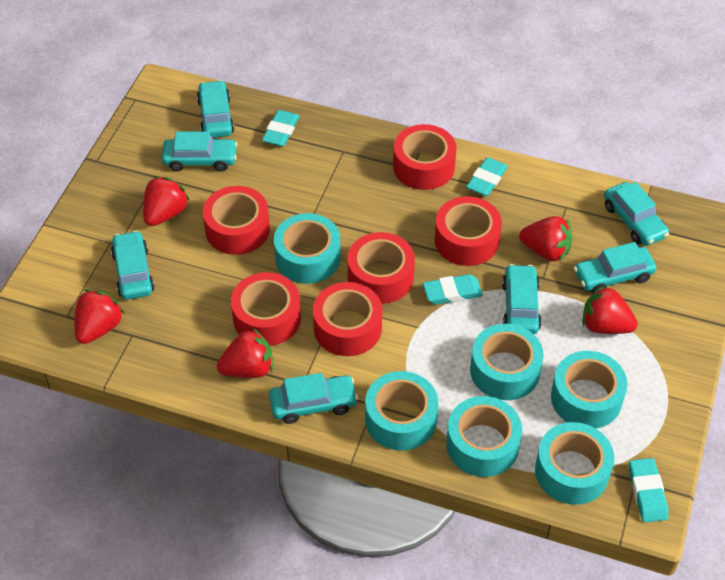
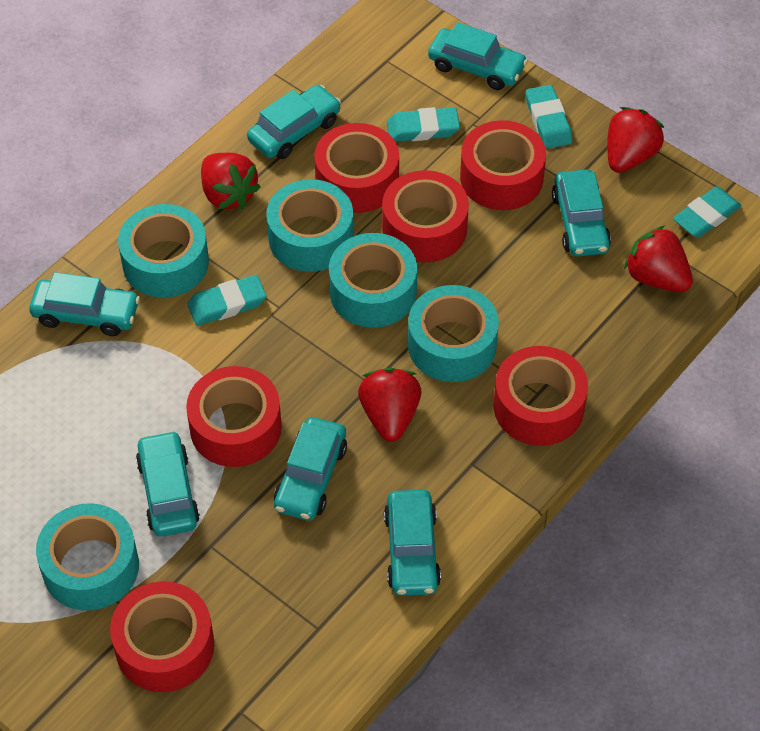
red strawberry: [75,289,124,344] [143,176,190,226] [217,328,273,378] [519,216,572,261] [582,285,638,334] = 5 -> [201,153,261,210] [358,368,421,442] [607,107,664,173] [624,225,693,292] = 4
turquoise tape: [274,213,341,284] [365,371,438,451] [446,396,522,477] [470,324,544,400] [535,422,614,505] [551,351,627,428] = 6 -> [36,503,139,611] [118,204,209,298] [266,179,354,272] [329,233,417,328] [408,285,499,382] = 5

